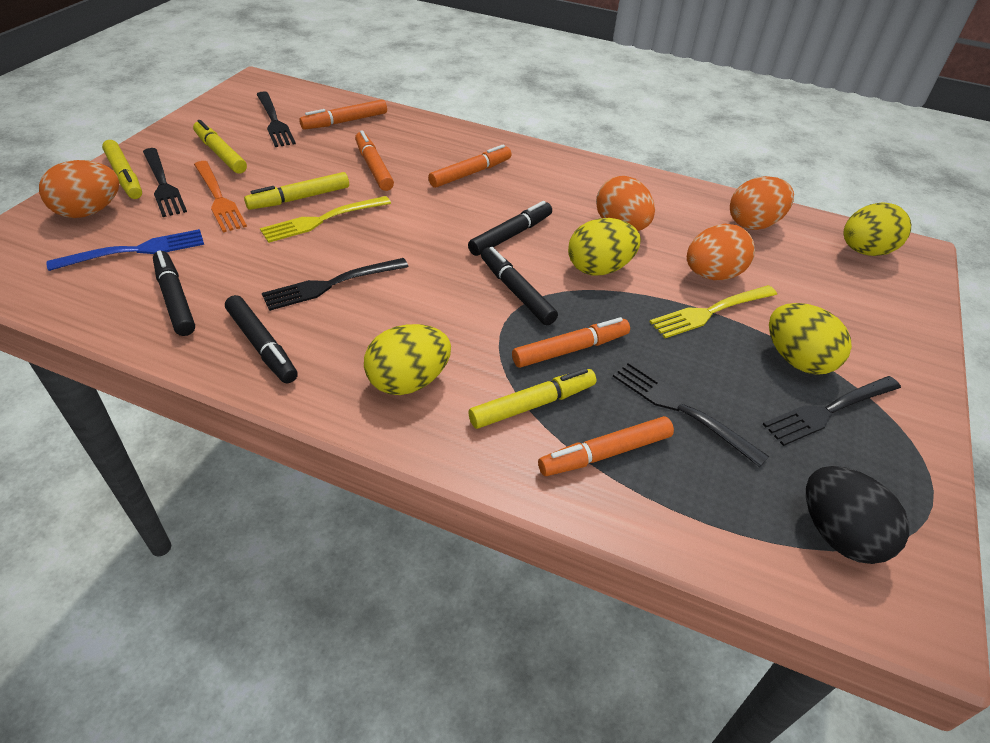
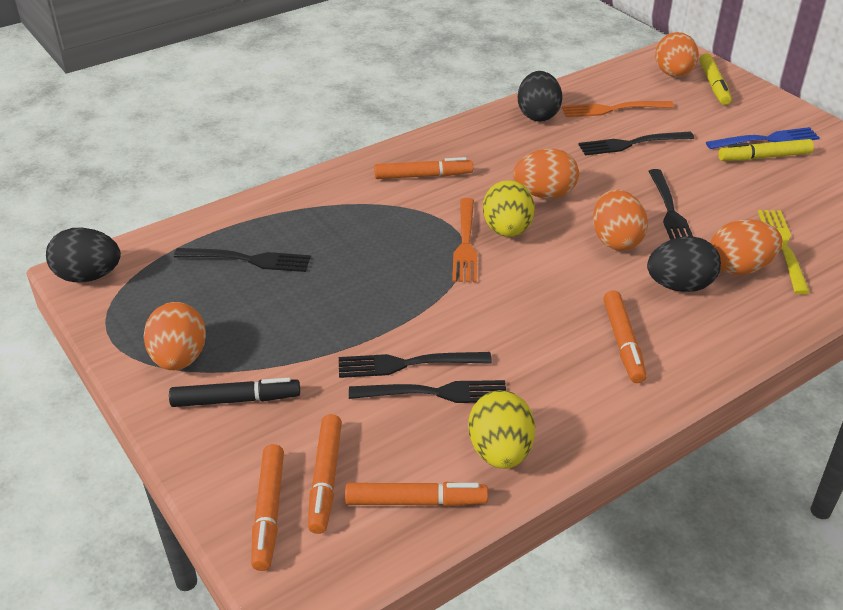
black egg: [806,466,909,564] = 1 -> [46,227,121,282] [518,71,562,122] [647,236,721,292] = 3
black marker: [153,250,195,336] [225,295,298,383] [468,201,552,256] [481,247,558,325] = 4 -> [169,378,300,407] = 1
orange egg: [39,160,119,218] [596,176,655,231] [687,224,755,280] [730,176,794,230] = 4 -> [143,302,206,370] [513,149,579,199] [593,189,648,251] [655,32,699,77] [710,219,782,275] = 5
orange fork: [194,161,247,232] = 1 -> [452,198,477,283] [562,101,674,117] = 2
yellow egg: [364,324,451,395] [568,218,641,275] [769,303,852,375] [844,202,911,256] = 4 -> [468,390,535,469] [483,180,535,237] = 2
yellow fork: [260,196,391,243] [650,285,777,338] = 2 -> [758,210,810,294] = 1
yellow marker: [102,140,142,199] [193,120,247,174] [244,172,349,210] [469,368,596,429] = 4 -> [699,53,732,105] [718,139,814,161] = 2

